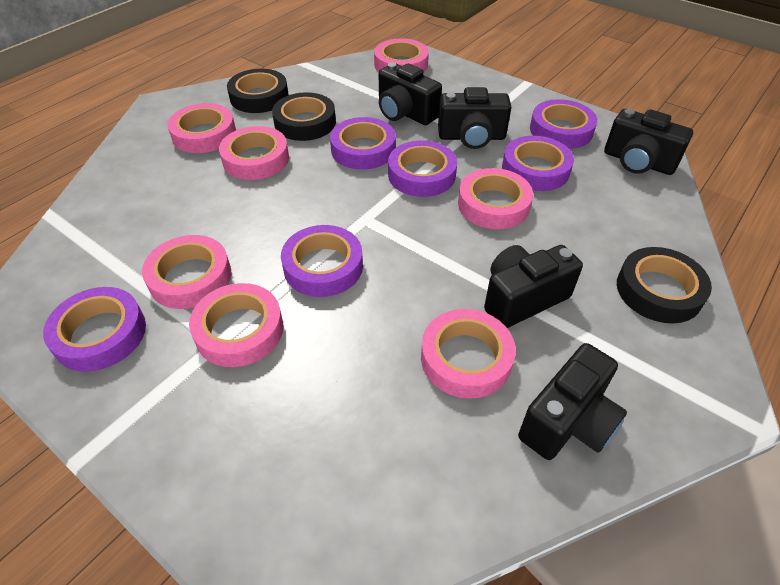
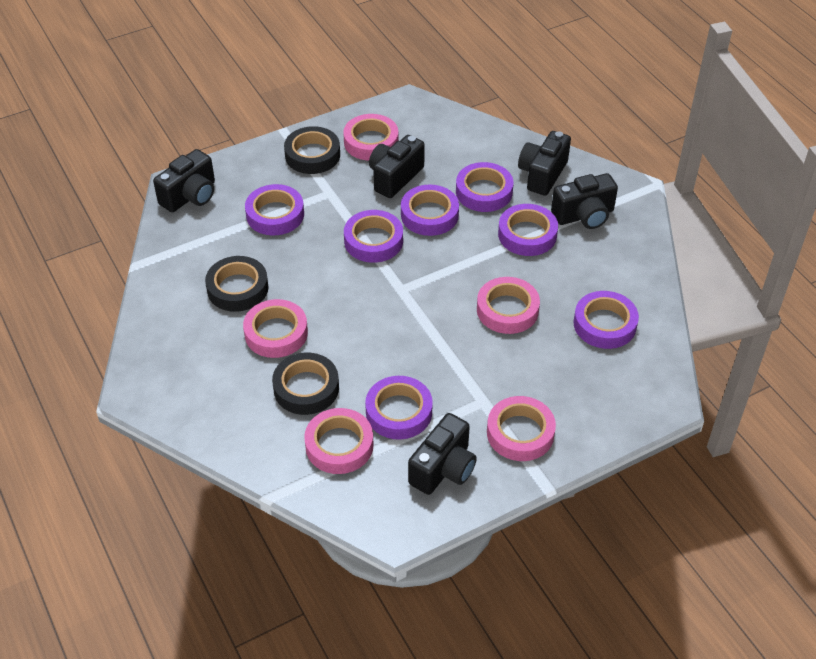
pink tape: [142,235,231,309] [167,103,236,153] [189,283,283,367] [219,126,289,180] [374,38,429,72] [421,309,516,399] [458,168,533,229] = 7 -> [243,299,308,358] [304,408,374,474] [343,114,399,161] [477,277,540,334] [487,396,556,461] = 5
purple tape: [43,287,146,372] [281,225,363,297] [330,117,396,170] [388,140,457,197] [502,136,574,191] [530,99,597,149] = 6 -> [245,184,304,235] [344,210,403,263] [365,376,433,440] [401,185,459,236] [456,162,514,212] [498,204,558,256] [574,291,639,349] = 7

